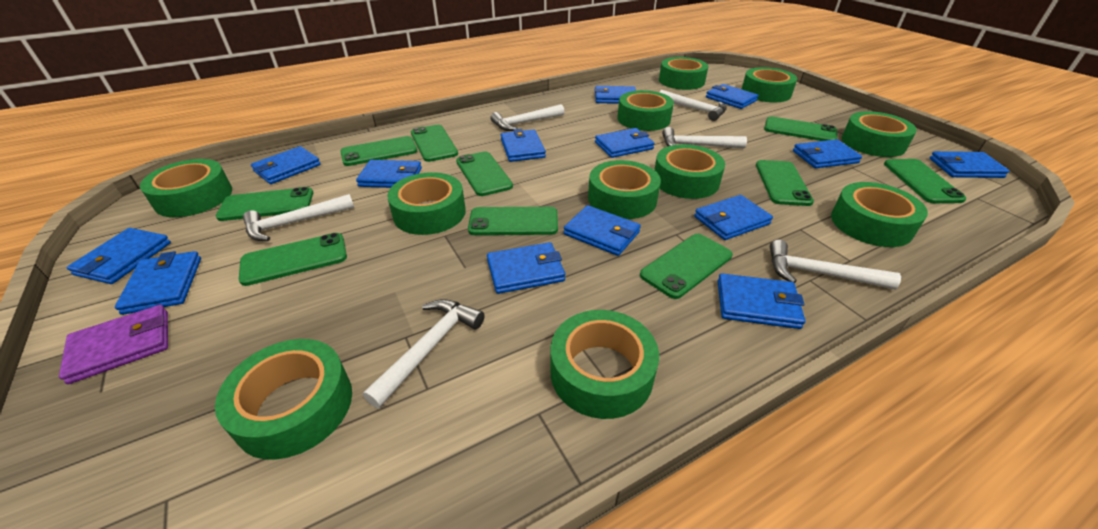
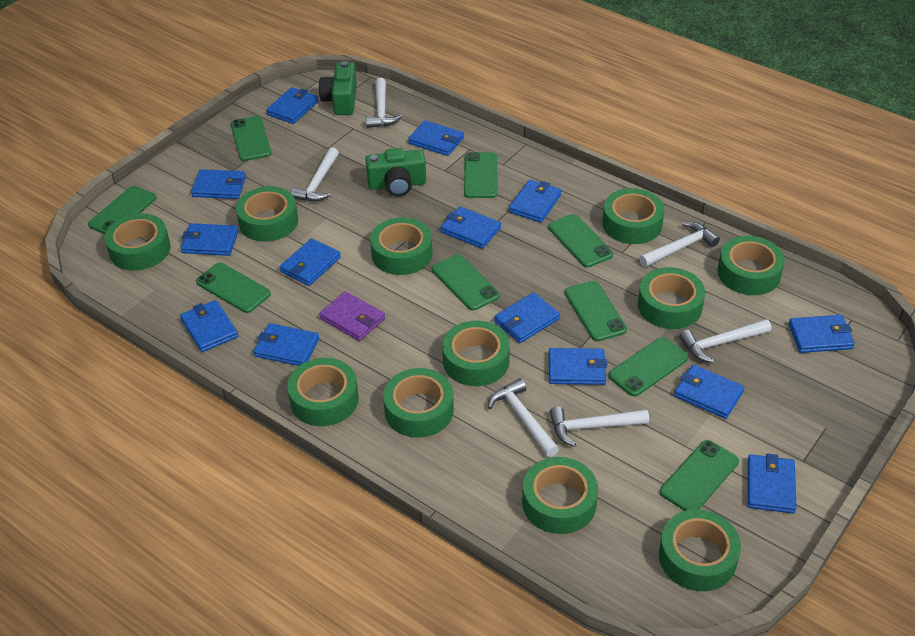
green camera: none = 0 -> [319,61,357,115] [365,148,426,196] = 2
green phone: [216,187,313,221] [239,233,347,286] [340,136,417,166] [411,125,458,162] [456,151,513,196] [468,207,558,235] [640,234,733,299] [756,160,814,206] [764,116,837,141] [884,159,966,203] = 10 -> [88,186,156,234] [196,263,271,313] [231,116,271,161] [432,254,500,311] [464,152,497,198] [548,214,613,267] [565,281,627,341] [609,337,688,397] [660,440,739,511] = 9

